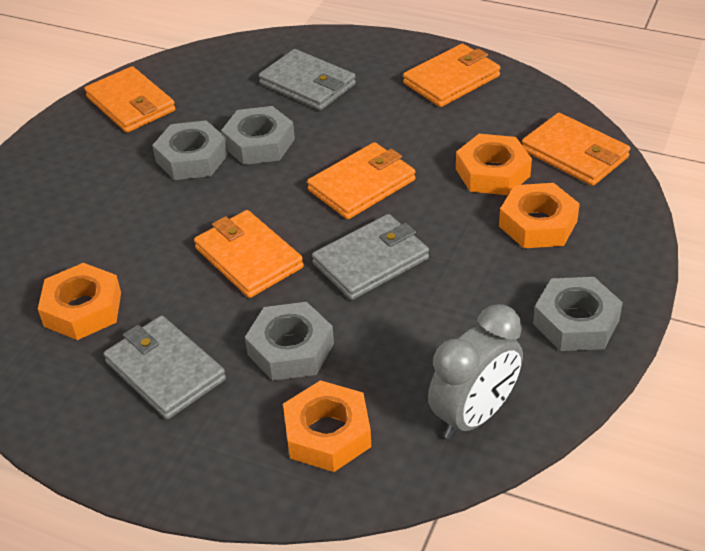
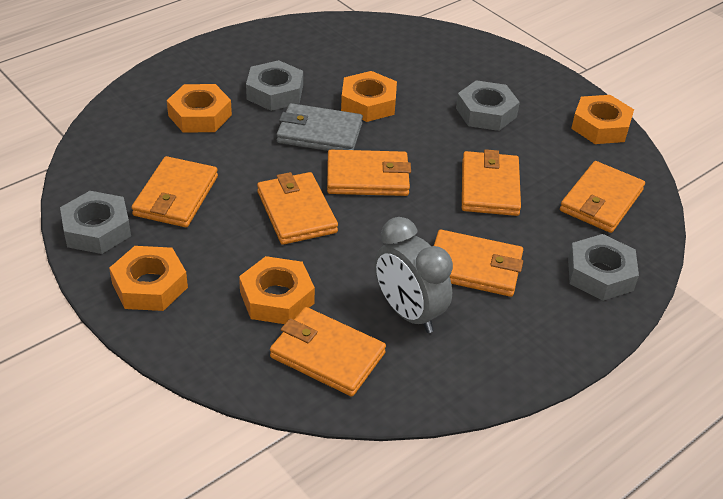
grey wallet: [103,315,226,420] [259,49,356,110] [312,214,429,300] = 3 -> [277,103,363,151] = 1
orange nut: [38,263,121,340] [283,380,371,472] [456,134,532,195] [499,183,580,248] = 4 -> [109,246,188,311] [167,84,232,133] [239,256,315,324] [341,71,397,122] [571,95,634,144] = 5
orange wallet: [85,66,176,133] [194,210,304,298] [307,142,415,219] [403,44,501,107] [522,113,630,186] = 5 -> [131,156,218,227] [257,172,338,245] [270,307,386,397] [327,150,411,196] [434,230,523,297] [462,149,521,216] [560,161,645,233] = 7

